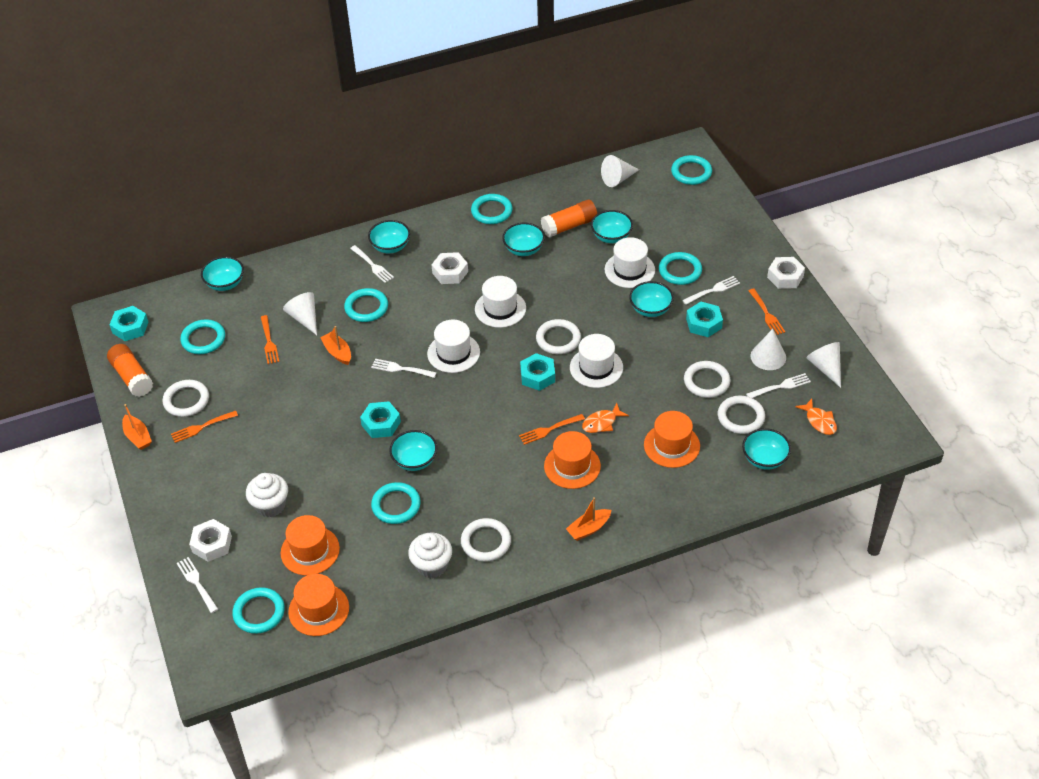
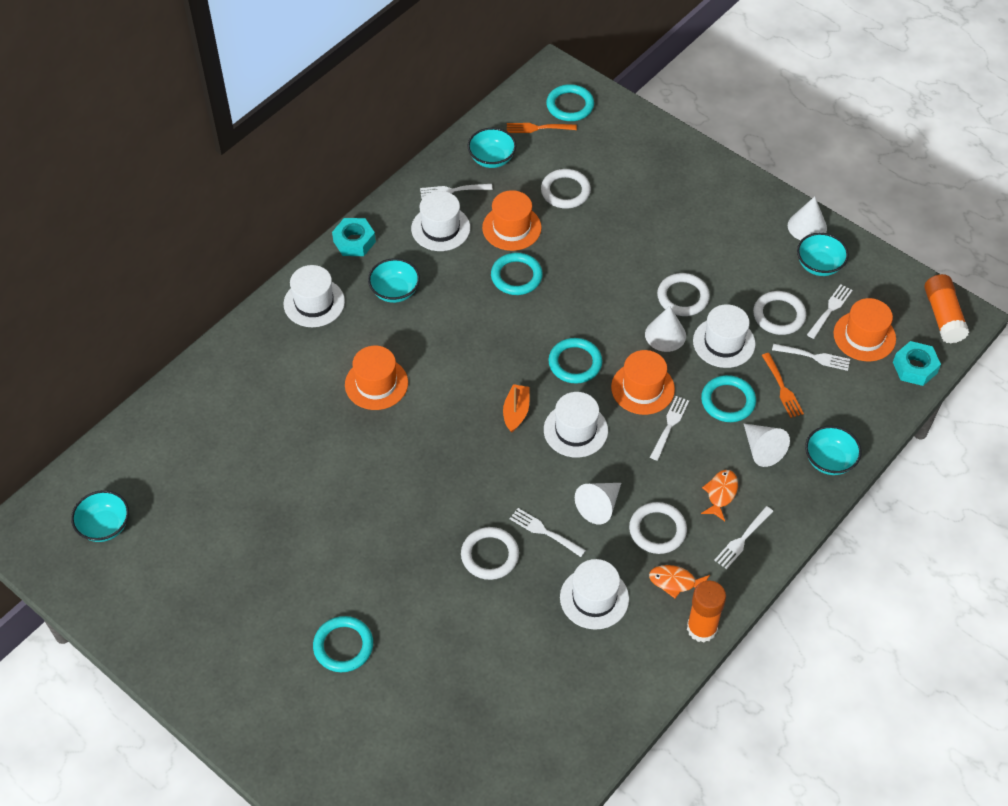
orange boat: [122,404,152,450] [320,326,351,365] [566,497,611,541] = 3 -> [503,384,529,433] = 1
orange fork: [171,410,238,443] [261,315,279,364] [519,414,585,445] [748,289,785,335] = 4 -> [507,123,577,133] [762,353,804,418] = 2
turquoise bowl: [201,256,244,291] [368,220,410,253] [389,430,437,471] [502,223,545,256] [591,210,633,243] [629,281,674,317] [742,428,791,470] = 7 -> [71,490,129,542] [368,258,420,303] [468,128,516,168] [797,233,849,276] [805,426,862,475] = 5
turquoise nut: [110,306,148,341] [360,401,401,438] [520,353,555,391] [686,302,723,337] = 4 -> [332,218,376,256] [893,341,941,386] = 2
turquoise ring: [180,319,225,354] [232,587,285,634] [344,288,388,322] [371,482,421,524] [471,194,512,224] [659,252,702,285] [671,155,712,185] = 7 -> [313,616,373,672] [491,253,543,295] [546,84,594,121] [548,338,602,384] [701,375,756,422] = 5
white cupcake: [246,473,288,517] [408,532,452,578] = 2 -> none = 0
white fork: [177,557,218,613] [350,245,394,283] [371,359,437,378] [682,276,740,305] [746,373,811,398] = 5 -> [420,184,493,199] [510,508,586,557] [650,396,689,461] [714,506,773,569] [772,344,850,371] [807,284,853,339] = 6
white hat: [427,320,480,373] [475,276,526,328] [570,334,623,388] [605,237,655,288] = 4 -> [284,265,345,327] [411,191,470,251] [544,392,608,458] [560,559,629,630] [693,304,756,368] = 5
white nut: [189,519,232,562] [432,252,468,284] [767,257,805,289] = 3 -> none = 0

